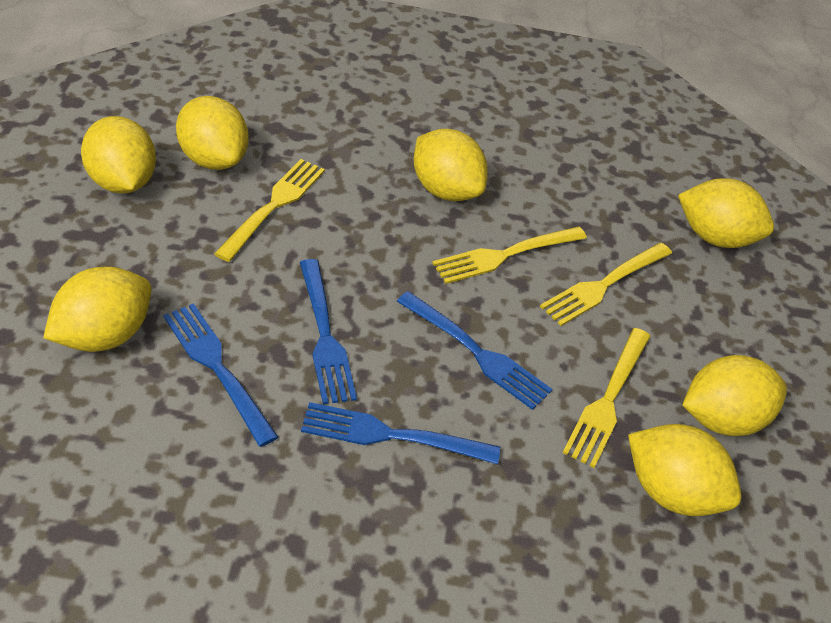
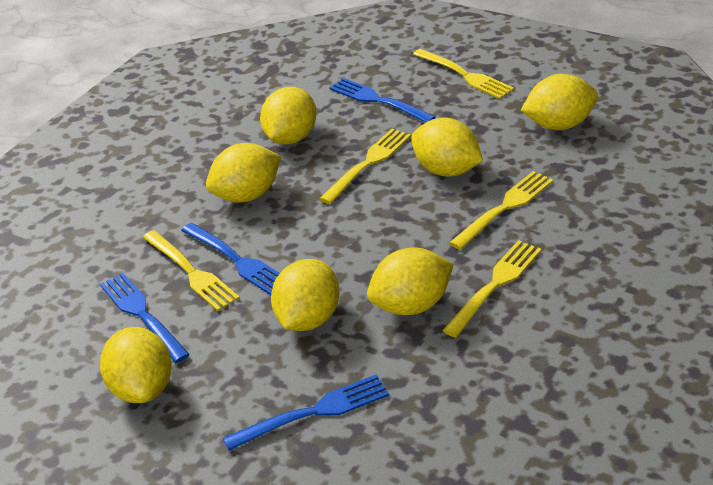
yellow fork: [214,159,325,262] [432,227,587,284] [540,243,672,326] [562,328,651,468] = 4 -> [143,230,240,311] [320,129,411,204] [413,49,514,99] [442,240,542,337] [449,171,553,250] = 5

